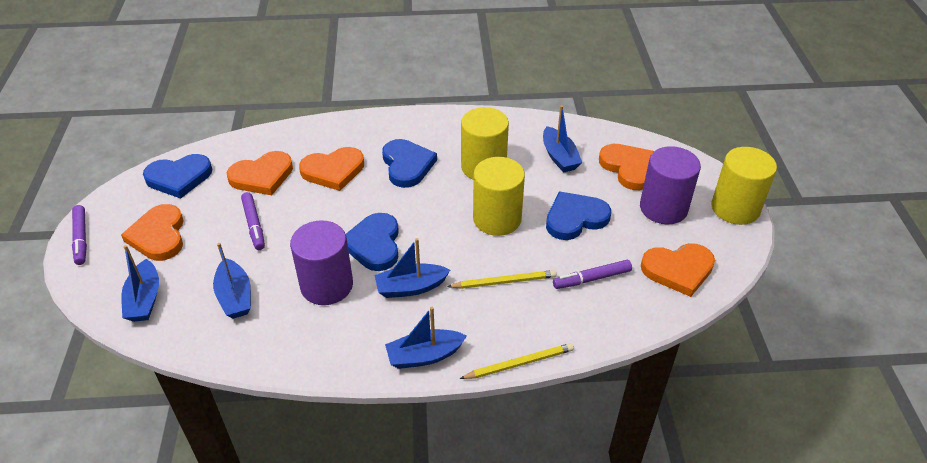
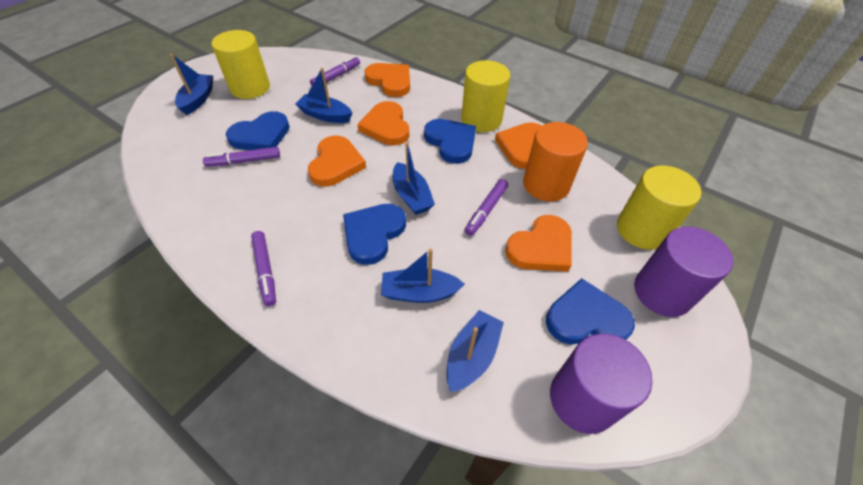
orange cylinder: none = 0 -> [523,122,588,201] = 1
purple marker: [72,205,87,265] [241,192,265,250] [553,260,632,289] = 3 -> [203,147,280,167] [251,231,276,306] [310,56,360,86] [465,179,508,236] = 4
yellow pencil: [447,270,556,289] [459,343,574,379] = 2 -> none = 0

